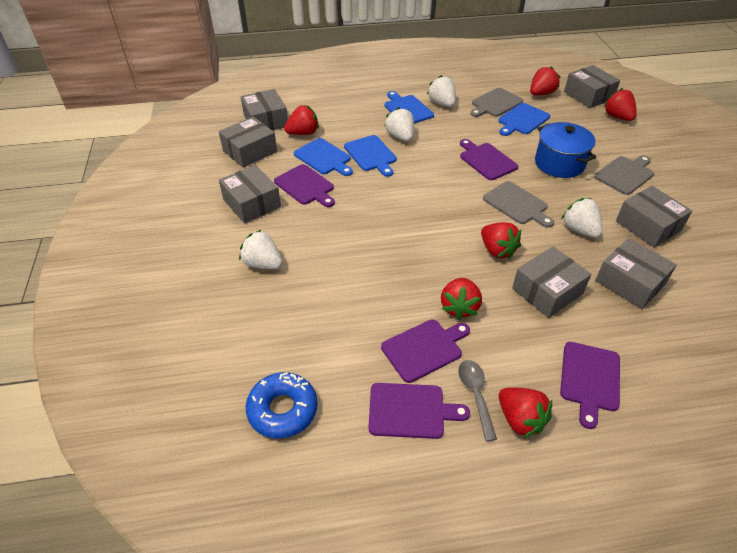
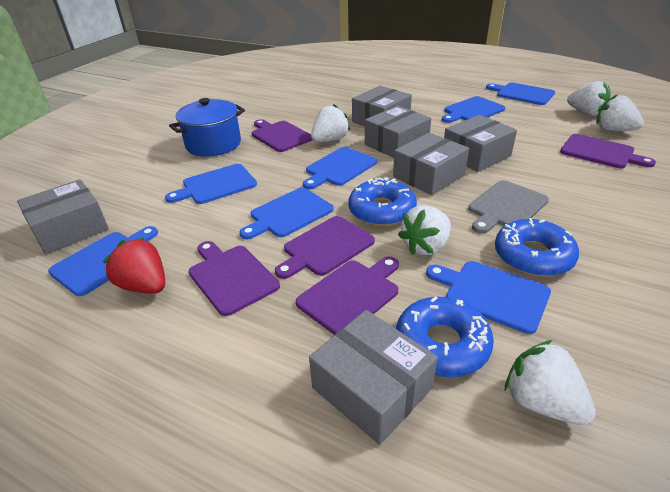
blue cutting board: [294,138,353,176] [344,135,397,177] [385,91,434,124] [498,103,550,136] = 4 -> [48,226,158,296] [165,164,257,204] [240,188,334,239] [303,147,377,189] [426,261,551,334] [442,96,505,123] [486,83,555,105] = 7
blue donut: [246,372,318,439] = 1 -> [349,177,417,226] [396,296,494,377] [495,218,579,277] = 3
grey box: [219,117,277,168] [219,165,281,223] [241,89,288,131] [512,246,591,318] [564,65,620,108] [595,238,677,309] [616,186,692,247] = 7 -> [17,179,109,254] [309,310,438,445] [352,86,412,126] [365,106,431,158] [393,133,469,195] [444,115,517,172] = 6
grey cutting board: [470,88,524,117] [483,181,554,228] [594,155,654,195] = 3 -> [468,180,549,234] = 1
grey spoon: [458,360,497,441] = 1 -> none = 0
red strawberry: [284,105,319,135] [441,278,482,320] [481,222,521,259] [499,387,552,438] [530,66,561,95] [603,88,637,121] = 6 -> [103,237,165,294] = 1
white strawberry: [239,230,282,269] [384,107,414,141] [427,75,456,107] [561,198,602,238] = 4 -> [311,104,350,142] [398,205,451,255] [505,340,596,425] [567,81,611,116] [597,94,644,131] = 5

